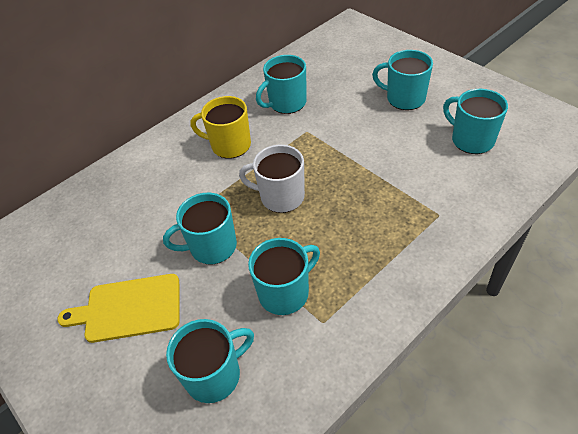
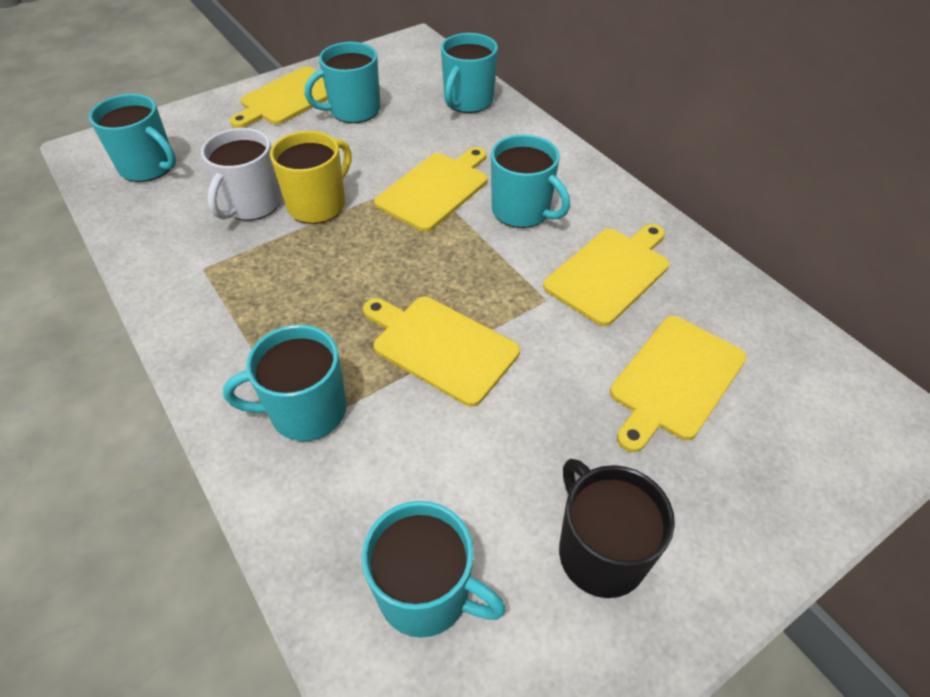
black mug: none = 0 -> [559,459,675,598] = 1
yellow cutting board: [57,274,180,343] = 1 -> [230,66,328,128] [363,297,520,407] [374,147,487,232] [543,224,669,326] [610,316,747,452] = 5

